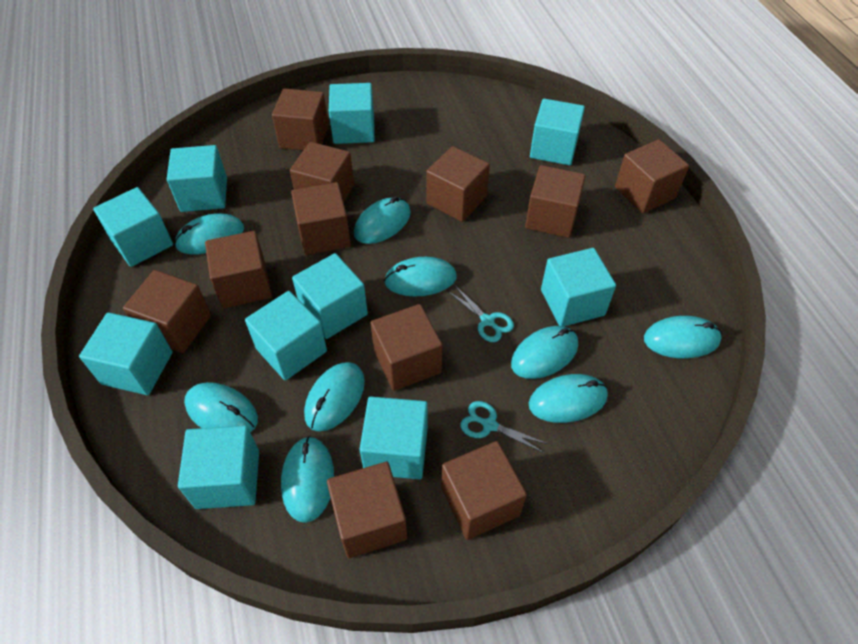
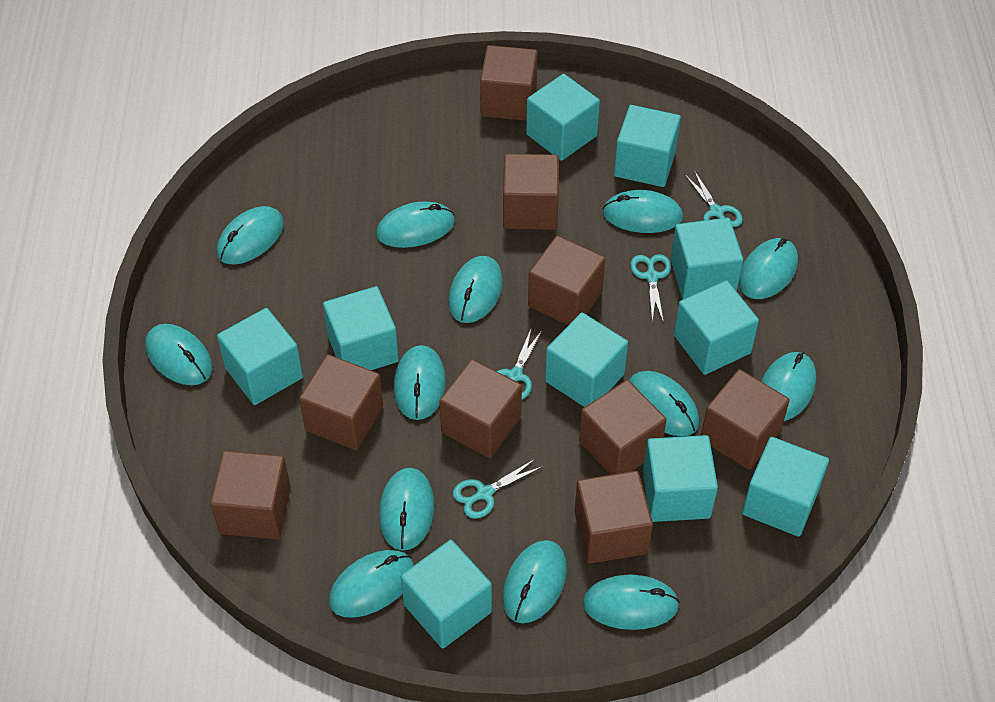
brown cube: [123,270,211,353] [205,231,272,308] [272,88,329,150] [290,142,354,202] [291,182,351,255] [327,462,407,558] [370,304,442,391] [426,146,490,222] [441,441,527,540] [525,165,586,238] [615,139,689,213] = 11 -> [210,451,291,539] [299,354,383,450] [439,359,522,458] [480,45,538,121] [503,154,559,230] [528,236,605,325] [575,471,653,564] [579,380,667,475] [701,369,790,470] = 9
turquoise mouse: [174,213,244,254] [184,382,258,433] [281,436,334,523] [304,362,365,432] [354,197,411,244] [384,257,457,297] [511,326,578,379] [529,374,608,423] [644,316,722,358] = 9 -> [146,324,212,385] [217,206,284,264] [329,550,414,618] [376,201,455,248] [379,468,434,551] [394,345,446,420] [448,256,503,323] [503,540,567,623] [583,574,680,630] [603,190,683,233] [629,371,699,436] [739,238,798,299] [761,352,816,421] = 13
turquoise scissors: [448,286,514,342] [460,401,548,453] = 2 -> [453,458,543,519] [497,327,542,399] [630,254,671,323] [685,171,743,227] = 4

